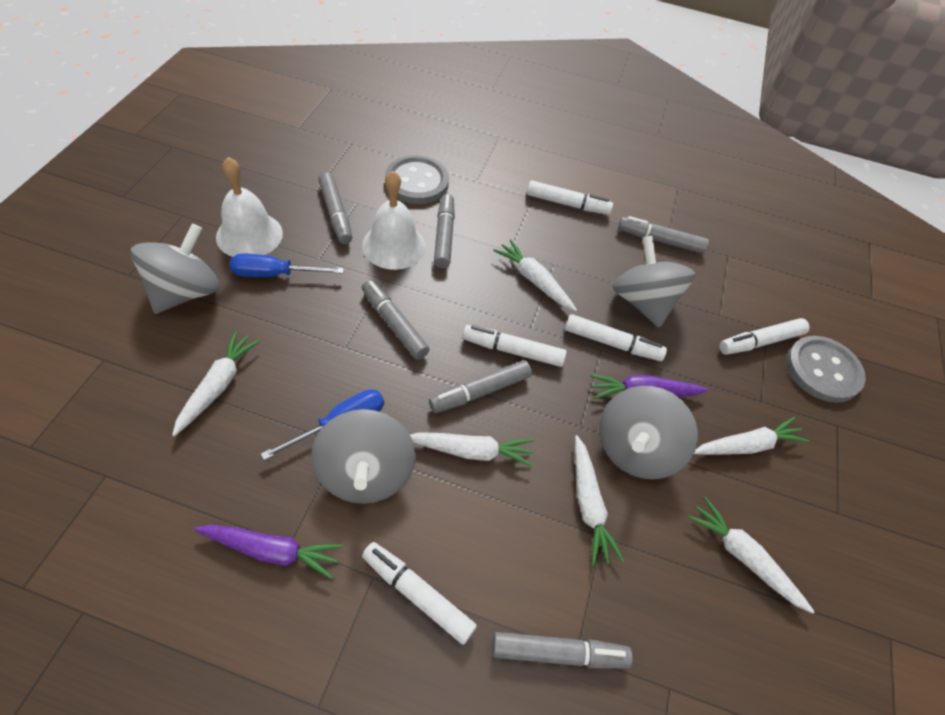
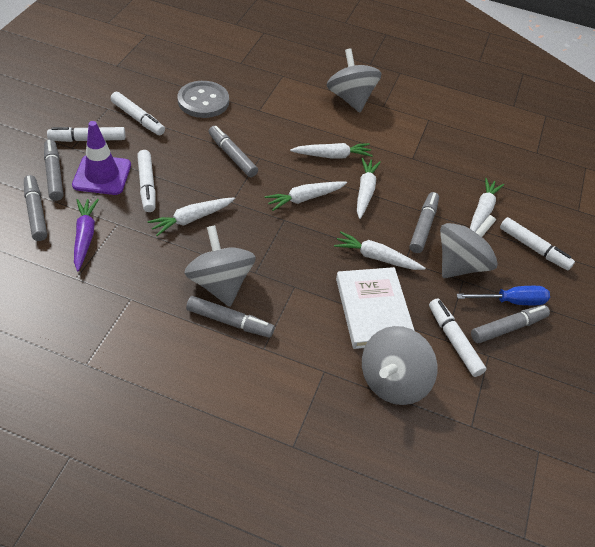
blue screwdriver: [230,254,344,277] [261,389,384,460] = 2 -> [457,286,550,305] = 1
grey button: [385,155,449,204] [786,336,866,403] = 2 -> [177,81,229,118] = 1
purple carrot: [194,525,343,579] [590,374,709,399] = 2 -> [74,199,99,271] = 1
purple traffic cone: none = 0 -> [72,121,131,195] = 1
white bell: [216,157,283,257] [362,171,426,270] = 2 -> none = 0
white book: none = 0 -> [336,267,415,349] = 1

